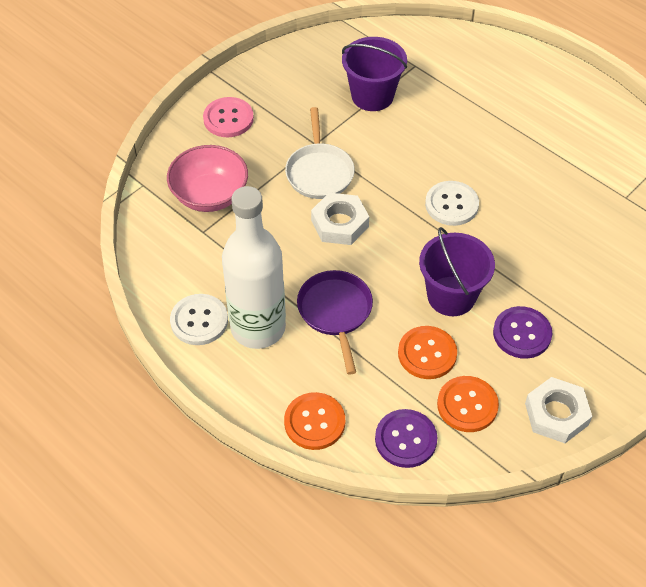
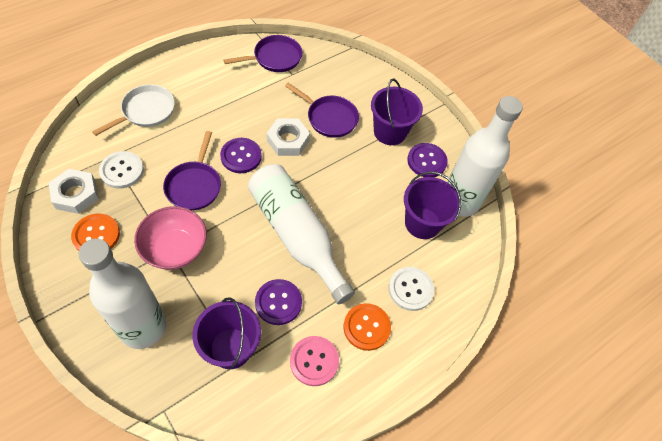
orange button: [284,392,345,450] [398,326,457,379] [437,376,499,432] = 3 -> [71,214,120,251] [343,303,391,351] = 2
purple bucket: [342,37,407,111] [419,227,495,316] = 2 -> [192,297,261,369] [371,79,423,145] [404,171,461,239] = 3
purple button: [375,409,437,468] [493,306,552,359] = 2 -> [220,138,262,173] [255,279,302,325] [407,143,448,177] = 3
purple pan: [297,270,373,375] = 1 -> [163,131,221,211] [224,35,302,72] [285,83,359,138] = 3
white bottle: [222,186,286,349] = 1 -> [79,239,166,349] [248,164,355,304] [447,96,523,217] = 3

